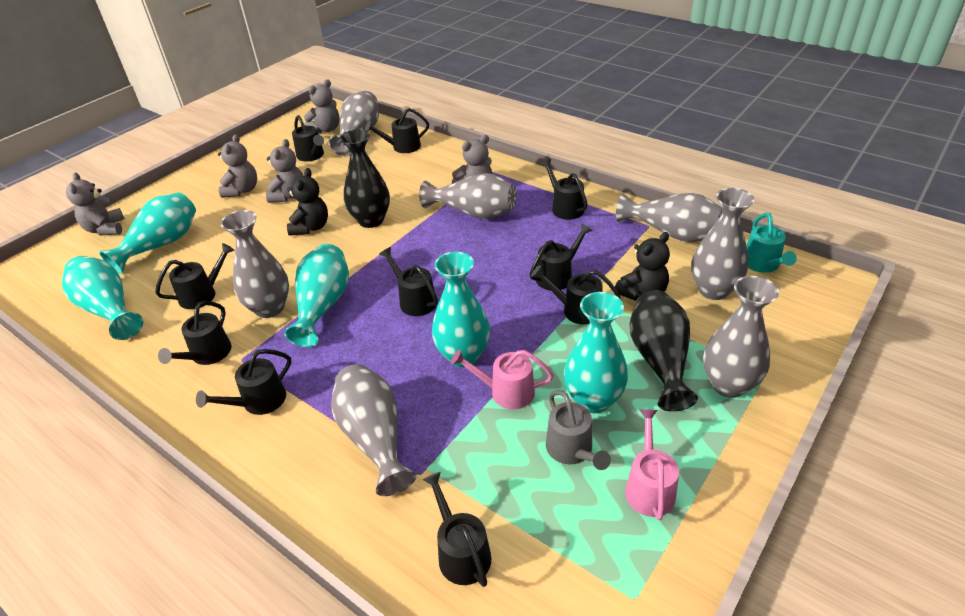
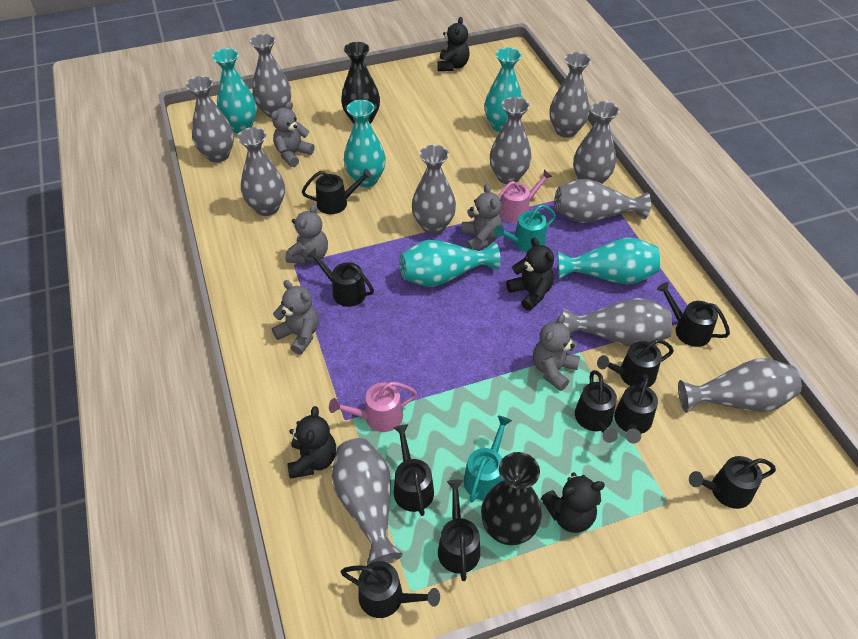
black teddy bear: [287,168,328,236] [615,232,670,301] = 2 -> [287,406,336,478] [437,17,469,71] [506,237,554,311] [541,472,605,533] = 4
grey vase: [220,210,289,318] [328,91,379,156] [331,364,416,496] [419,173,517,219] [616,193,723,242] [691,188,754,300] [703,276,779,398] = 7 -> [186,76,234,163] [237,127,285,216] [250,34,291,118] [332,438,403,566] [412,145,456,234] [490,97,532,184] [550,52,591,138] [555,179,651,223] [563,298,672,347] [573,101,619,184] [678,358,802,413] = 11
grey watering can: [546,390,611,470] = 1 -> none = 0
turquoise watering can: [746,213,797,273] = 1 -> [464,415,512,502] [494,205,556,252] = 2

